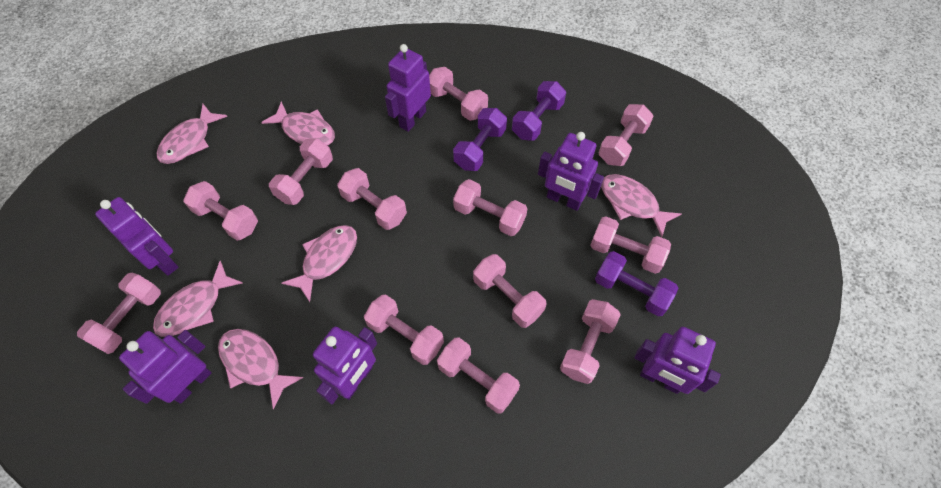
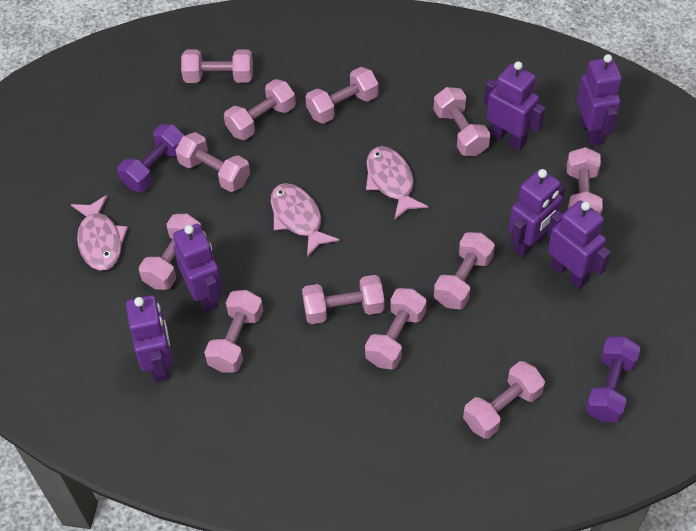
pink fish: [153,261,243,337] [157,104,227,164] [218,329,303,409] [261,101,335,146] [282,225,357,302] [601,174,681,237] = 6 -> [71,195,128,271] [271,183,340,257] [366,146,429,220] = 3
purple dumbbell: [453,108,507,171] [512,81,566,141] [595,251,678,316] = 3 -> [117,124,185,192] [586,336,641,422] = 2

